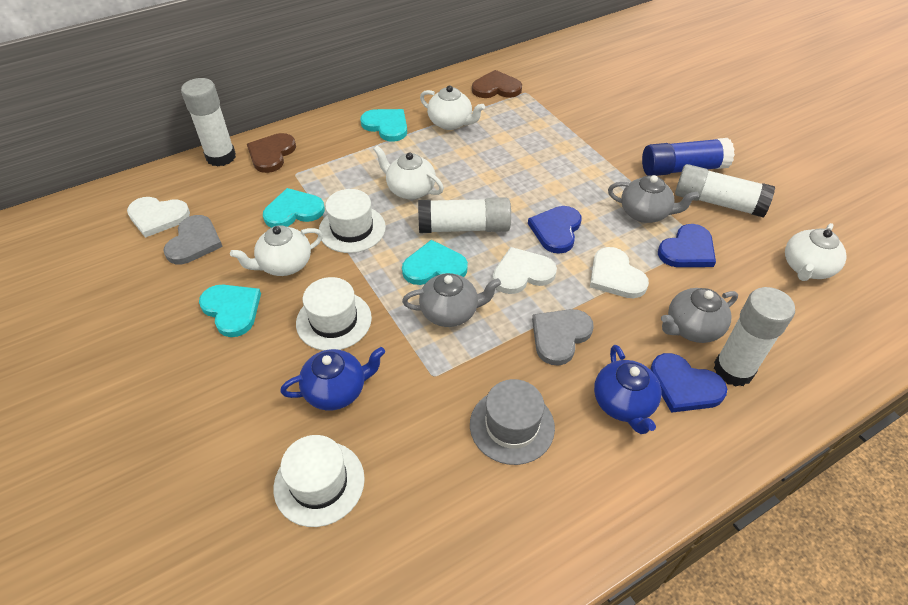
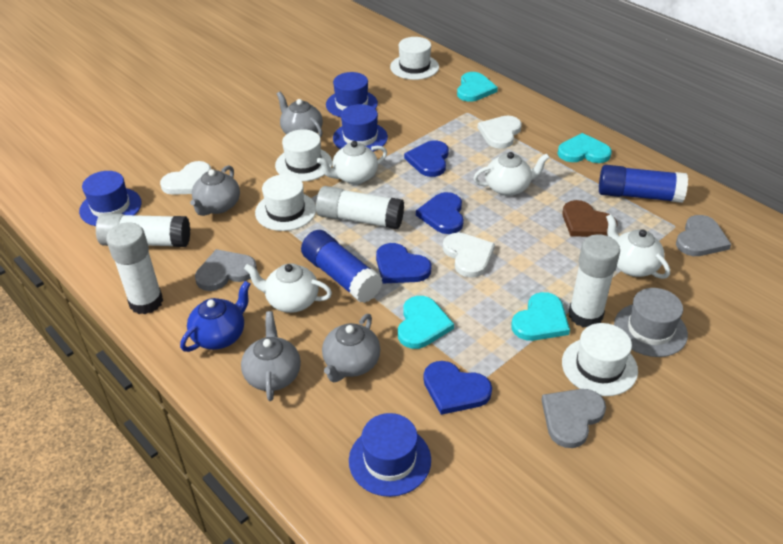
blue glue stick: [642,138,735,176] = 1 -> [301,230,383,303] [599,165,688,203] = 2
blue hat: none = 0 -> [79,171,142,226] [326,72,378,117] [333,104,388,152] [349,413,431,497] = 4
blue heart: [528,206,581,254] [650,353,727,413] [658,224,716,267] = 3 -> [376,243,432,284] [404,140,449,177] [416,192,464,234] [424,361,492,415] = 4
blue teapot: [280,347,385,410] [594,345,662,434] = 2 -> [180,281,250,352] = 1
brown heart: [247,133,296,173] [472,70,522,98] = 2 -> [562,200,617,237] = 1
grey heart: [163,215,223,264] [532,309,594,366] = 2 -> [195,249,257,291] [541,389,606,448] [676,215,731,256] = 3
grey teapot: [402,273,501,327] [608,175,699,223] [661,288,738,343] = 3 -> [190,165,240,216] [241,311,301,401] [277,92,323,137] [322,314,380,382] = 4
white hat: [273,435,365,527] [296,277,372,351] [319,189,386,253] = 3 -> [255,174,316,231] [275,129,332,182] [390,37,439,80] [562,323,638,396] = 4

